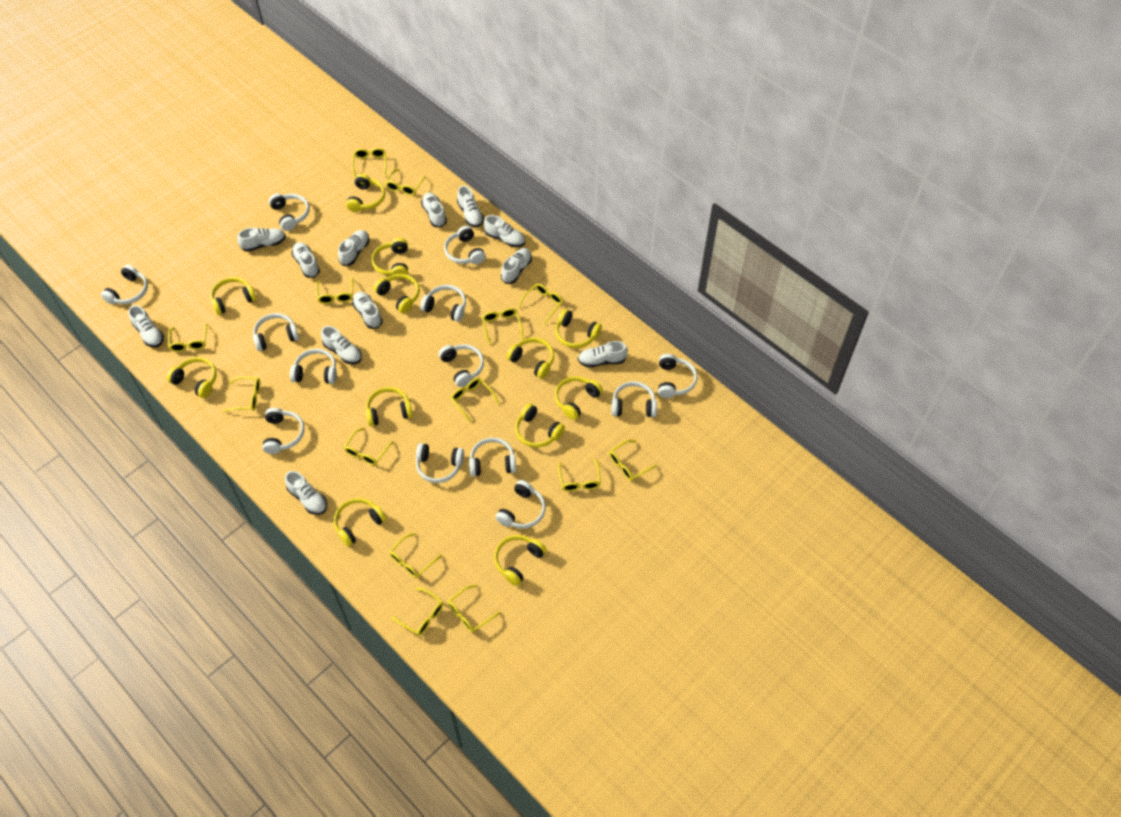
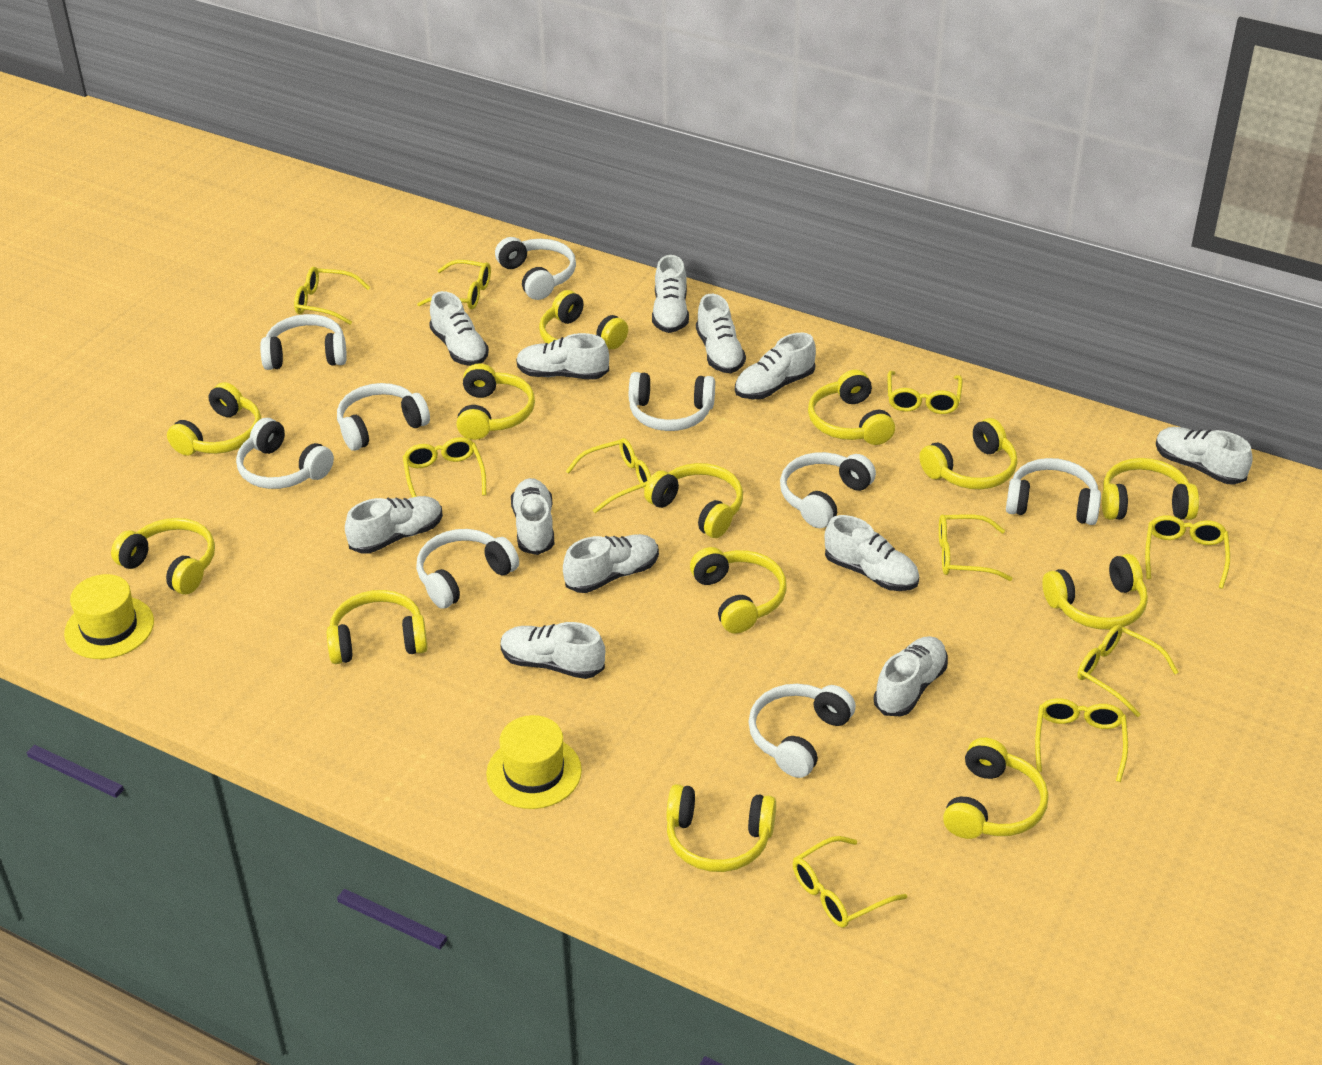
white headphones: [101,265,148,305] [253,313,299,351] [262,408,305,454] [269,193,309,231] [290,349,337,384] [416,443,464,483] [420,285,466,322] [439,344,484,387] [444,226,486,264] [469,438,516,476] [495,480,546,529] [611,381,657,417] [658,354,697,398] = 13 -> [236,418,334,489] [260,314,347,370] [337,383,430,451] [416,529,519,609] [495,237,576,300] [629,372,715,431] [748,684,856,778] [780,452,876,528] [1006,458,1101,525] = 9
yellow glasses: [168,323,207,352] [223,377,260,412] [316,277,353,304] [344,427,394,465] [352,148,387,178] [385,169,426,196] [389,533,442,578] [392,588,444,636] [448,585,501,633] [451,378,499,423] [482,308,523,345] [518,283,563,324] [558,459,601,491] [609,440,657,481] = 14 -> [294,267,371,325] [403,437,486,497] [417,260,491,310] [566,438,651,513] [793,836,907,928] [887,371,963,414] [939,514,1013,581] [1035,698,1128,782] [1077,625,1179,717] [1145,515,1230,589] = 10
yellow hat: none = 0 -> [64,574,154,659] [486,715,582,809] = 2
yellow headphones: [167,357,217,398] [210,277,257,315] [334,498,387,547] [346,174,385,212] [366,387,413,426] [371,238,408,275] [374,274,420,313] [494,535,547,586] [506,338,554,379] [515,403,565,448] [555,309,602,348] [555,376,603,420] = 12 -> [111,518,215,595] [167,382,261,456] [327,590,428,664] [456,363,535,440] [539,290,628,349] [644,463,743,538] [666,784,776,872] [690,547,787,633] [808,370,895,445] [919,418,1018,489] [943,738,1049,839] [1042,554,1148,630] [1102,458,1199,520] = 13

